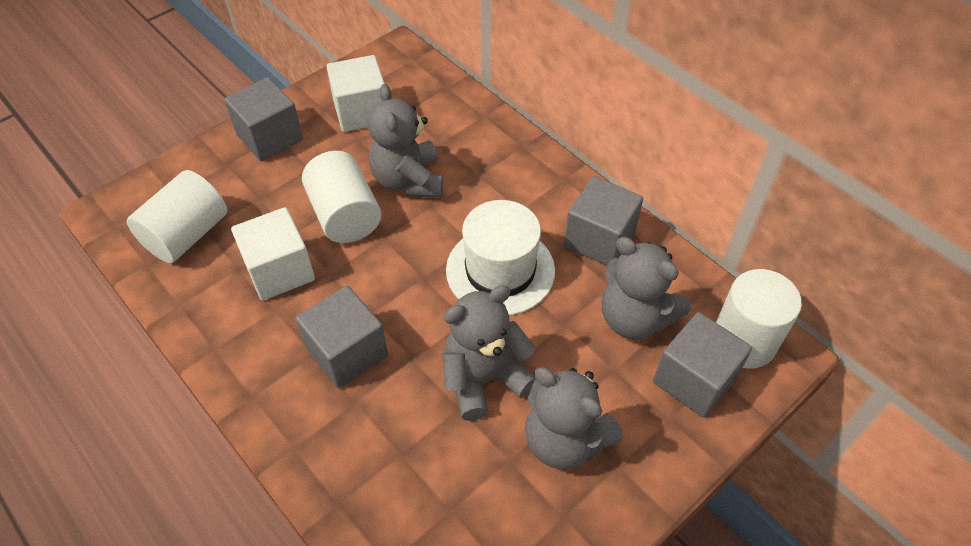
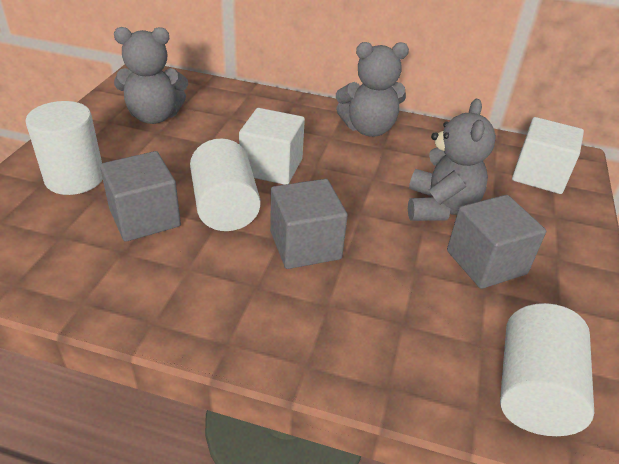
grey cube: [224,77,303,161] [296,285,388,388] [564,176,643,266] [653,312,752,418] = 4 -> [100,151,181,242] [270,179,348,269] [447,195,546,289] = 3
grey teddy bear: [368,84,443,198] [442,285,536,421] [525,367,623,469] [602,237,691,339] = 4 -> [114,27,188,124] [336,42,409,137] [408,99,496,221] = 3
white hat: [446,200,555,315] = 1 -> none = 0

